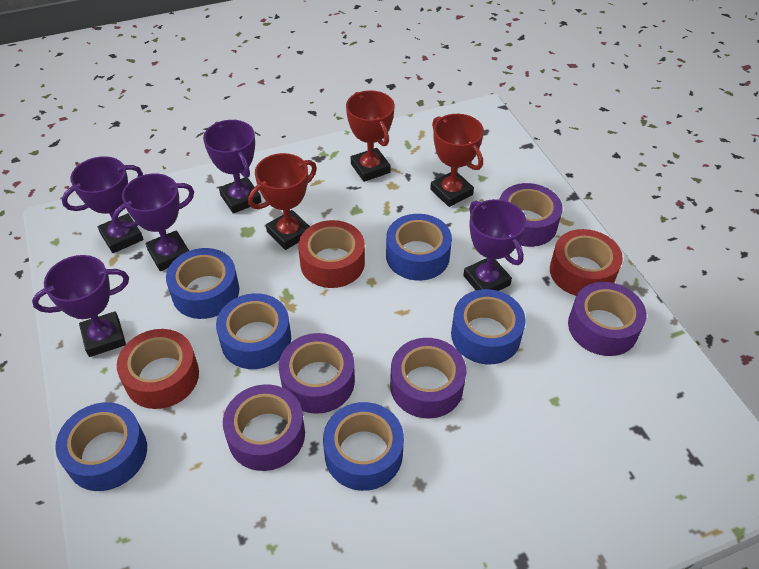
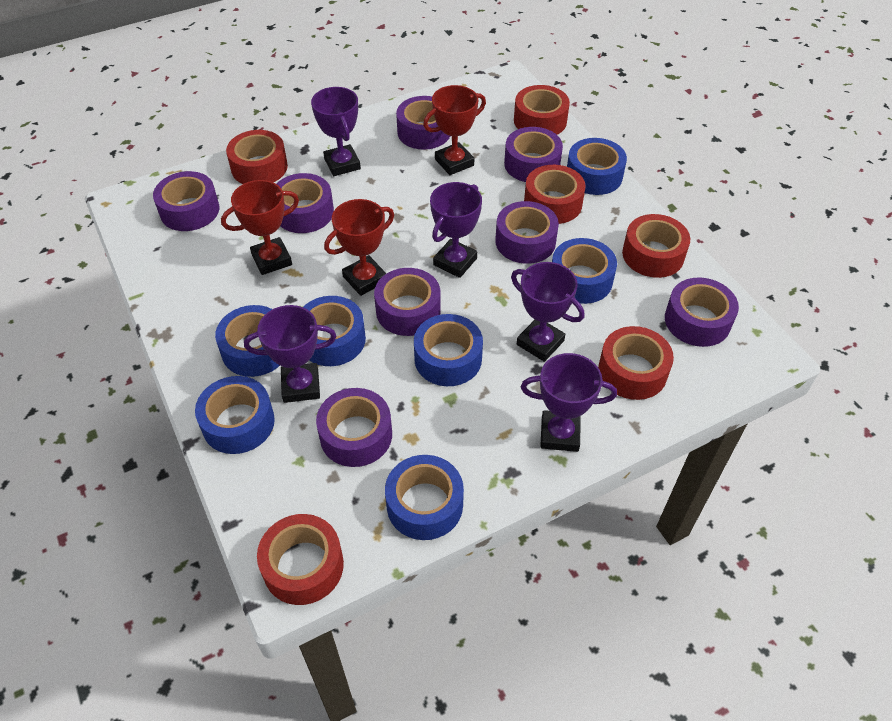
blue tape: [55,402,147,491] [166,248,239,319] [216,293,291,369] [323,402,404,491] [386,214,452,281] [451,289,526,364] = 6 -> [195,376,275,454] [215,305,280,377] [303,296,366,366] [385,455,464,540] [414,314,483,386] [552,238,617,304] [567,138,627,195] = 7
purple tape: [223,384,305,471] [279,333,355,414] [390,338,466,418] [499,183,563,247] [568,282,646,356] = 5 -> [153,171,219,231] [276,173,334,233] [316,388,392,467] [374,268,441,336] [396,96,450,150] [495,201,559,264] [504,127,563,182] [665,278,739,347] = 8
red tape: [117,329,199,409] [298,220,365,288] [550,229,623,296] = 3 -> [226,130,288,184] [257,514,344,605] [514,85,570,135] [524,165,586,224] [598,326,674,400] [622,214,690,278] = 6

